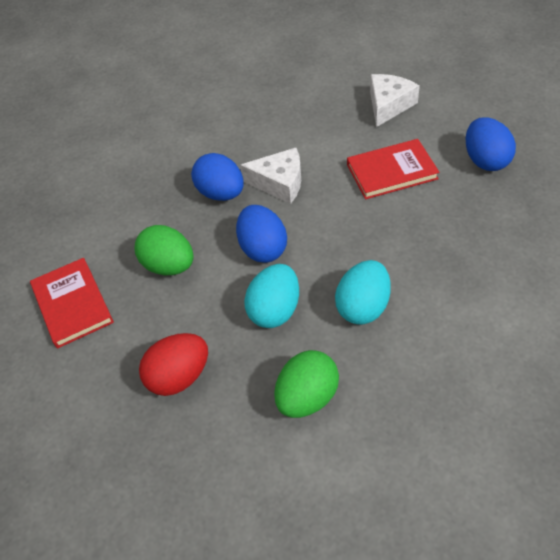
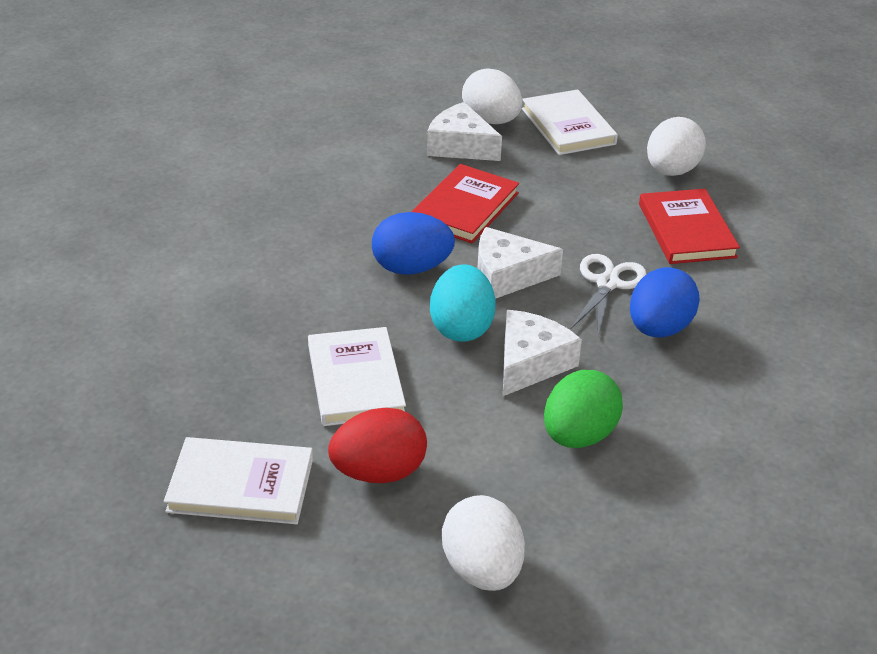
blue egg: [191,153,243,201] [236,205,287,263] [466,117,516,171] = 3 -> [372,212,455,275] [630,267,700,337] = 2
green egg: [135,225,194,275] [274,350,339,418] = 2 -> [544,370,623,448] = 1
turquoise egg: [244,264,299,328] [335,260,391,325] = 2 -> [430,264,496,342] = 1
white book: none = 0 -> [164,437,313,524] [308,327,406,426] [522,89,618,155] = 3
white cheese: [240,148,301,204] [370,74,420,127] = 2 -> [427,102,502,161] [478,227,563,299] [503,310,582,396] = 3
white egg: none = 0 -> [442,495,525,591] [462,68,522,124] [647,117,706,176] = 3
white scissors: none = 0 -> [571,254,646,336] = 1

